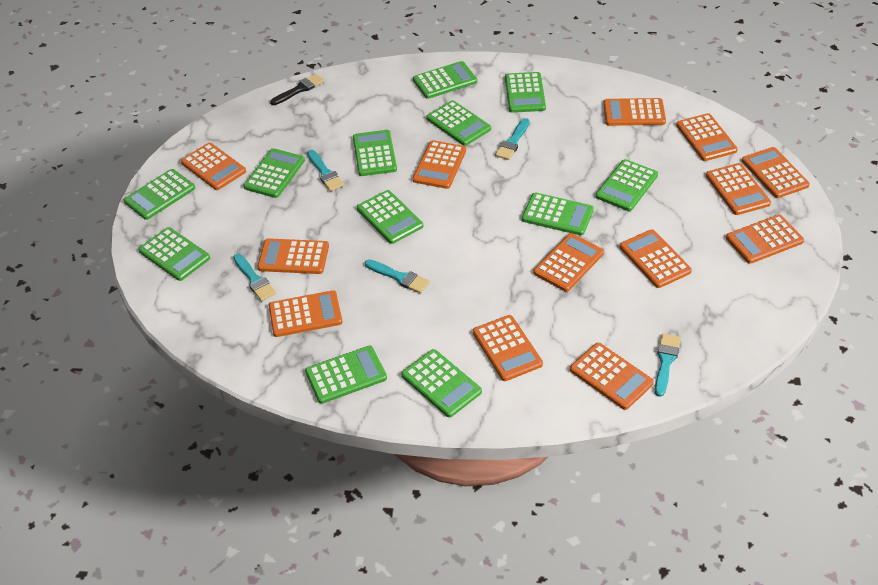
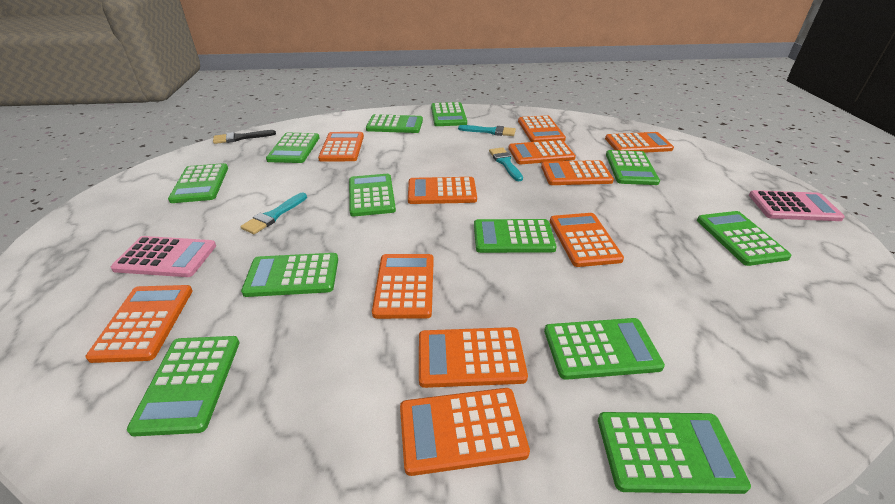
orange calculator: [181,143,246,190] [257,238,329,274] [269,290,342,337] [413,140,466,189] [473,315,543,381] [533,233,604,292] [570,343,654,410] [603,98,666,126] [620,229,692,288] [676,113,738,161] [706,163,771,215] [726,215,804,264] [742,147,810,198] = 13 -> [85,285,193,363] [318,132,364,162] [372,254,434,319] [400,388,530,476] [408,177,477,204] [419,327,528,388] [508,140,576,164] [518,116,566,142] [541,160,614,185] [550,213,624,267] [605,132,674,153] = 11
pink calculator: none = 0 -> [110,236,216,277] [749,190,845,221] = 2
turquoise brush: [233,254,276,301] [307,150,344,191] [365,260,430,293] [495,118,530,160] [655,333,681,397] = 5 -> [240,193,307,234] [458,125,516,136] [489,147,523,181] = 3

